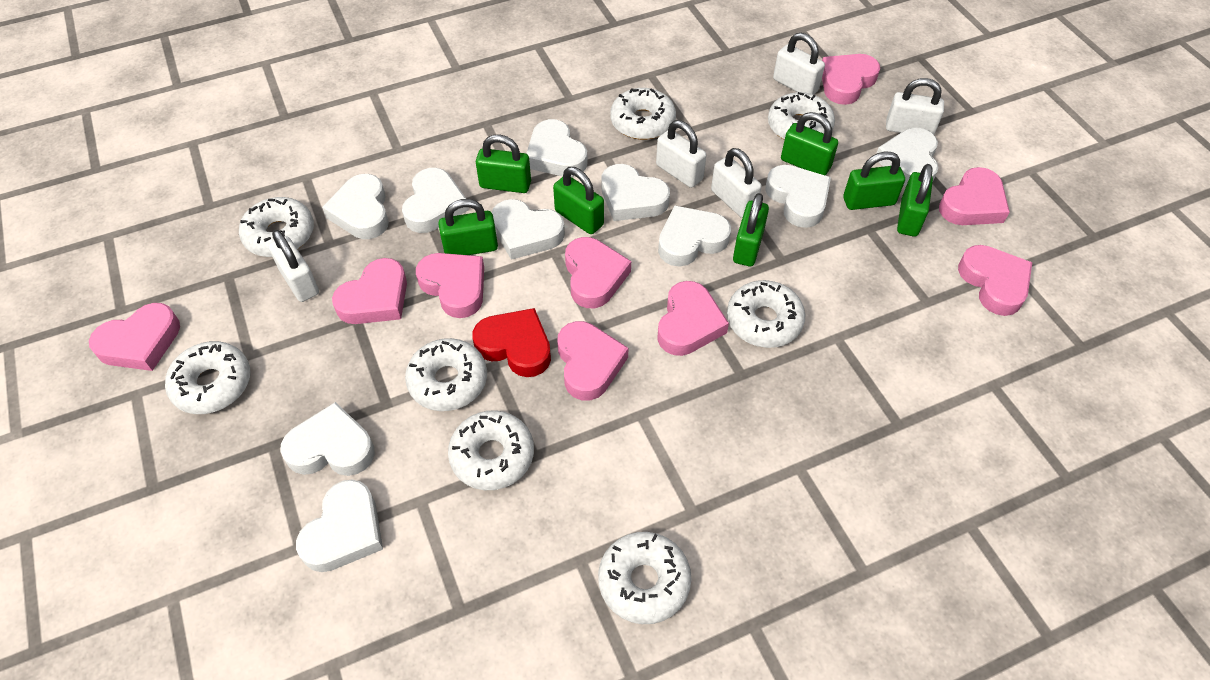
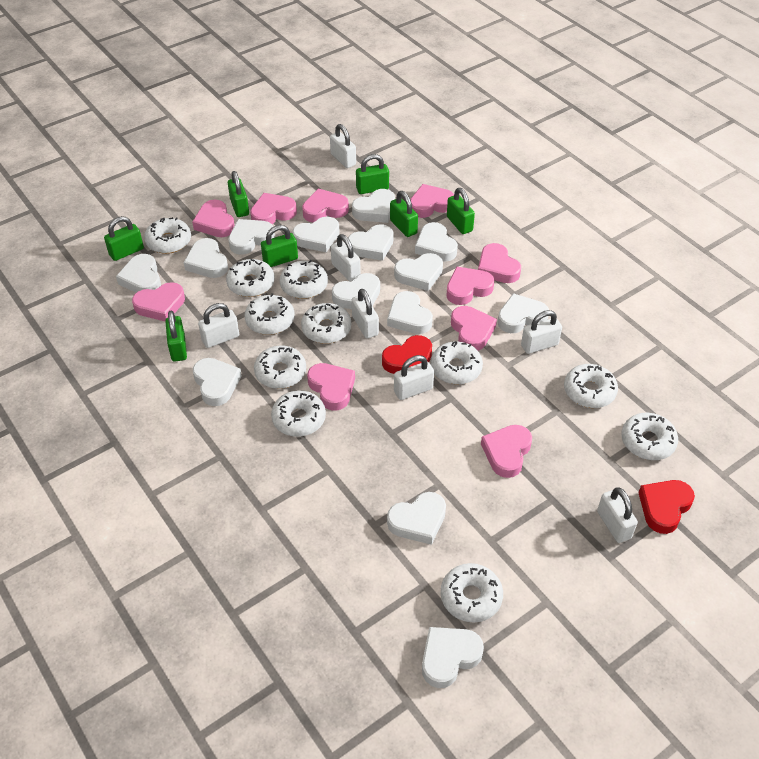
pink heart: [89,303,180,371] [332,258,407,324] [416,253,484,318] [557,321,628,400] [565,237,631,308] [657,281,729,356] [822,54,880,105] [939,167,1010,225] [958,245,1032,316] = 9 -> [132,282,185,321] [192,200,235,237] [250,193,297,224] [302,188,349,223] [307,363,355,411] [410,184,454,218] [446,266,494,305] [451,306,497,351] [478,243,521,283] [481,425,532,478] = 10
red heart: [473,308,551,377] = 1 -> [382,335,432,374] [638,480,695,534] = 2
white donut: [165,341,250,414] [239,197,314,257] [405,338,487,411] [448,410,534,490] [598,532,691,624] [610,88,676,140] [727,280,805,348] [768,92,835,140] = 8 -> [144,217,191,254] [226,259,275,297] [244,293,295,335] [254,345,306,389] [271,390,326,437] [280,260,328,299] [301,303,351,344] [431,341,483,384] [441,563,503,623] [564,364,618,408] [621,413,678,460] = 11
white heart: [280,402,375,476] [296,480,383,572] [322,174,389,239] [402,168,469,233] [492,199,565,260] [526,119,588,177] [601,164,670,221] [658,206,731,267] [765,165,831,228] [876,128,939,186] = 10 -> [116,254,161,293] [184,238,228,278] [193,358,242,406] [228,219,275,255] [292,217,340,252] [332,273,380,309] [348,224,394,261] [352,189,395,223] [387,291,433,334] [387,492,446,545] [394,253,443,291] [415,222,458,262] [422,627,484,688] [497,293,549,333] = 14
white padlock: [268,230,319,302] [656,120,706,188] [711,148,762,218] [773,33,825,95] [886,78,944,135] = 5 -> [198,303,239,348] [330,124,356,168] [331,234,361,282] [352,289,379,339] [394,355,434,400] [521,310,562,354] [597,487,638,543] = 7

